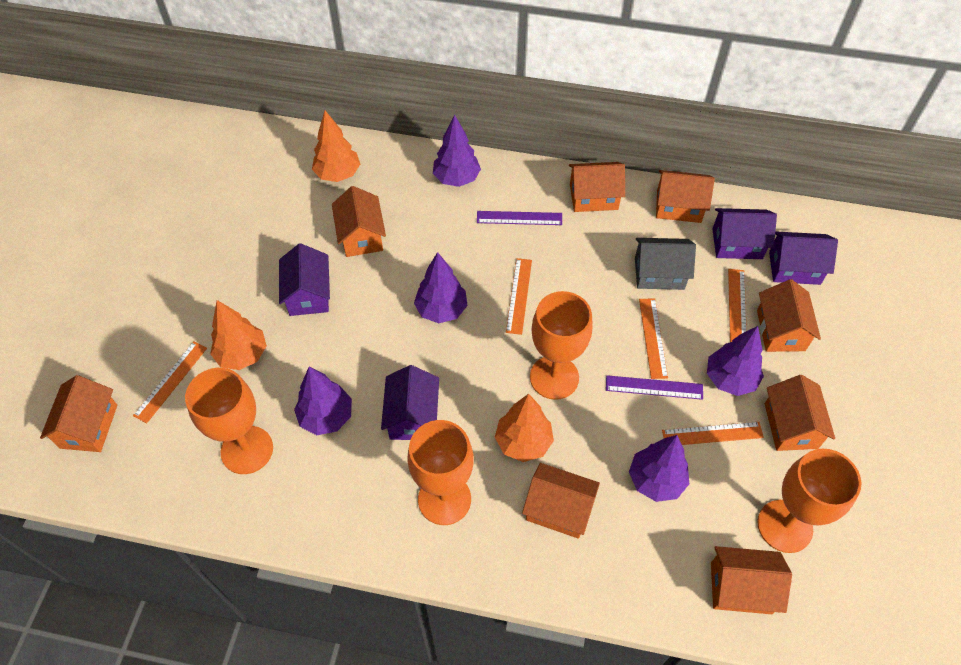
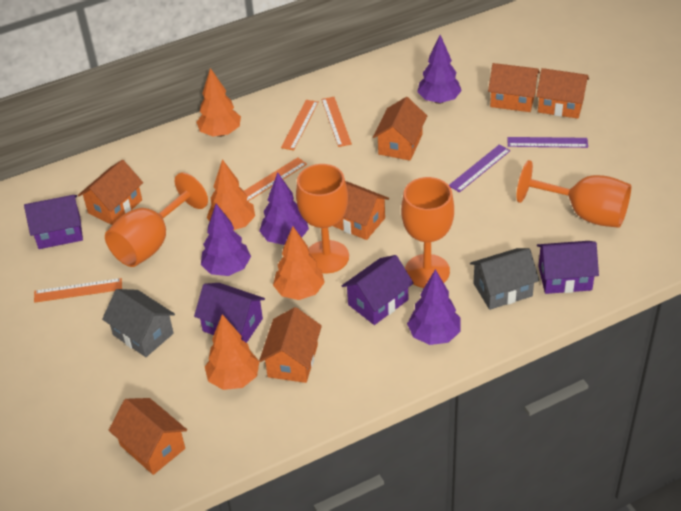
grey house: [635,238,696,290] = 1 -> [102,289,175,357] [470,248,539,310] = 2
orange house: [40,375,117,452] [332,186,386,257] [522,463,600,539] [569,162,625,212] [656,170,715,223] [711,546,792,614] [757,279,821,352] [765,375,835,451] = 8 -> [78,160,143,225] [109,398,187,475] [259,307,322,383] [333,181,389,240] [373,97,427,161] [488,63,540,112] [536,68,589,119] = 7
orange ruler: [133,341,207,423] [506,258,532,335] [639,298,668,379] [662,422,764,445] [728,269,747,342] = 5 -> [34,278,122,303] [244,157,307,201] [281,100,319,150] [321,97,352,147] = 4
orange tree: [210,300,267,370] [312,111,360,182] [495,394,554,462] = 3 -> [196,68,241,137] [205,314,259,390] [207,159,255,230] [273,226,325,300] = 4
purple tree: [294,366,352,435] [414,252,468,323] [433,115,481,187] [629,435,689,502] [707,326,764,396] = 5 -> [201,204,251,276] [259,172,309,245] [407,269,461,345] [417,35,462,104] = 4

